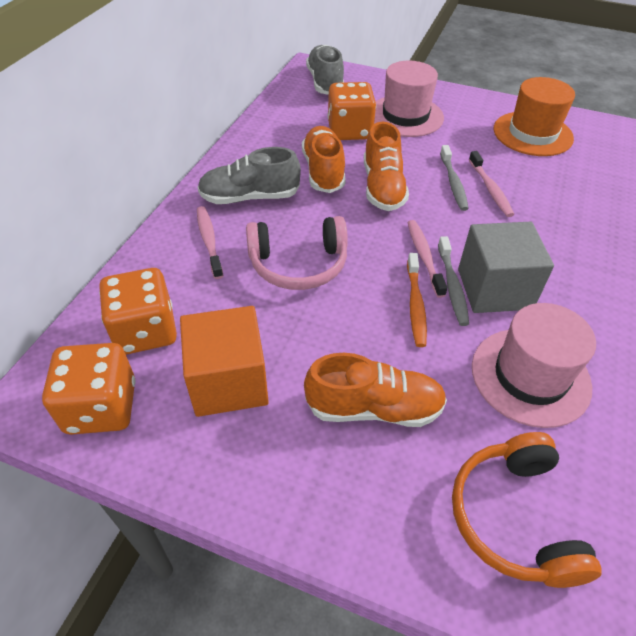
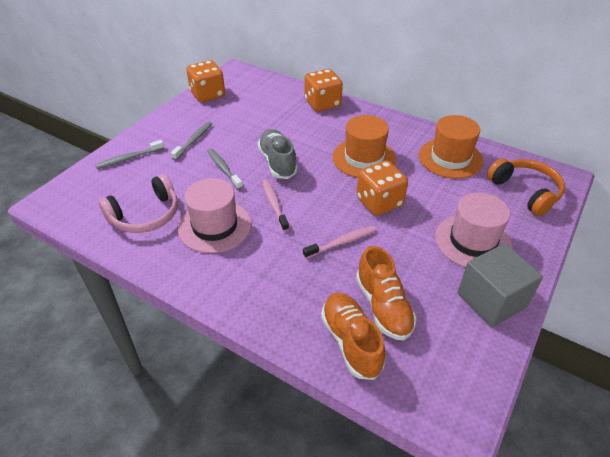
grey shoe: [198,147,301,204] [306,45,344,95] = 2 -> [258,129,298,179] = 1
grey toothbrush: [438,236,469,326] [440,145,469,211] = 2 -> [95,140,164,169] [171,122,212,160] [207,148,243,190] = 3
orange cube: [180,306,269,417] = 1 -> none = 0
orange hat: [494,77,575,156] = 1 -> [332,115,396,178] [419,115,484,179] = 2
orange shoe: [302,126,346,193] [304,353,447,427] [364,122,409,211] = 3 -> [321,292,385,380] [356,246,417,340] = 2
orange toothbrush: [407,253,427,347] = 1 -> none = 0
pink toothbrush: [197,206,223,279] [407,220,448,298] [469,151,514,217] = 3 -> [262,180,289,232] [303,226,376,259] = 2

